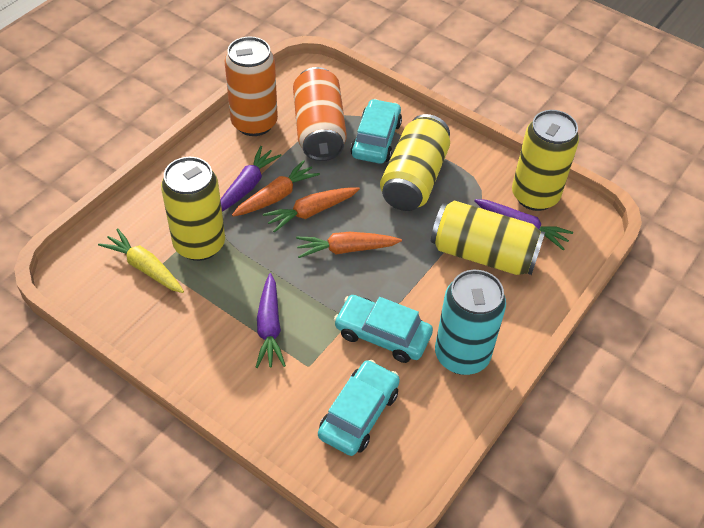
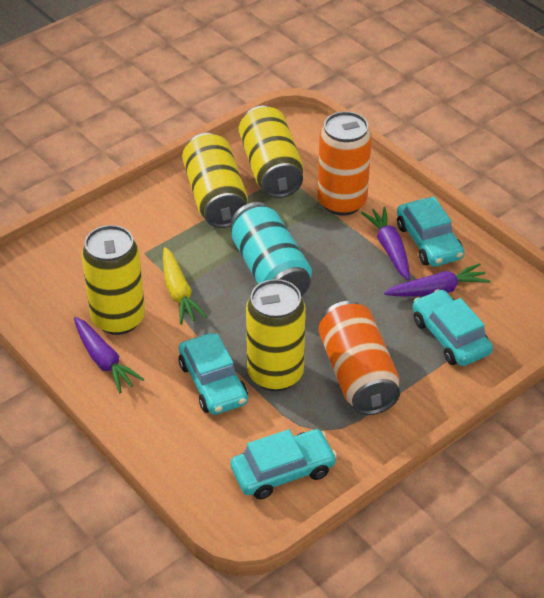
orange carrot: [232,160,320,216] [263,187,360,233] [296,232,402,258] = 3 -> none = 0
turquoise car: [318,360,400,456] [334,295,433,363] [350,99,402,164] = 3 -> [179,333,248,415] [230,429,337,499] [397,196,464,267] [413,289,493,366] = 4

